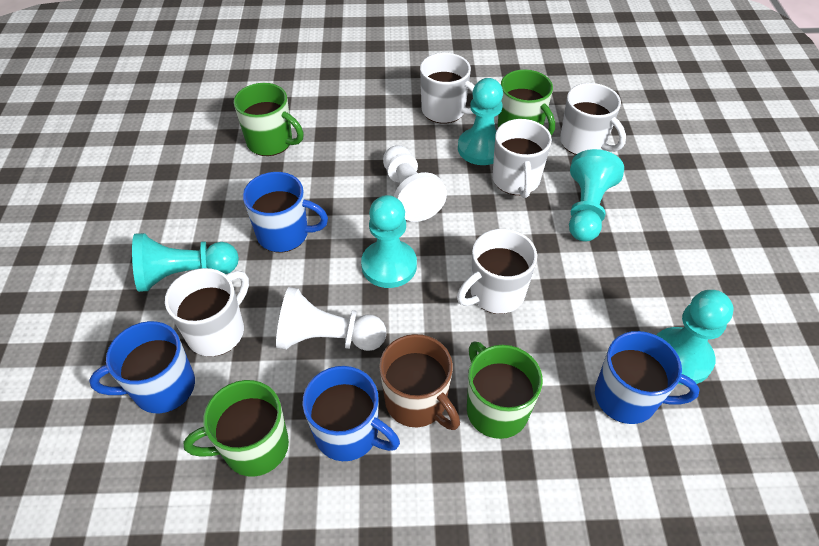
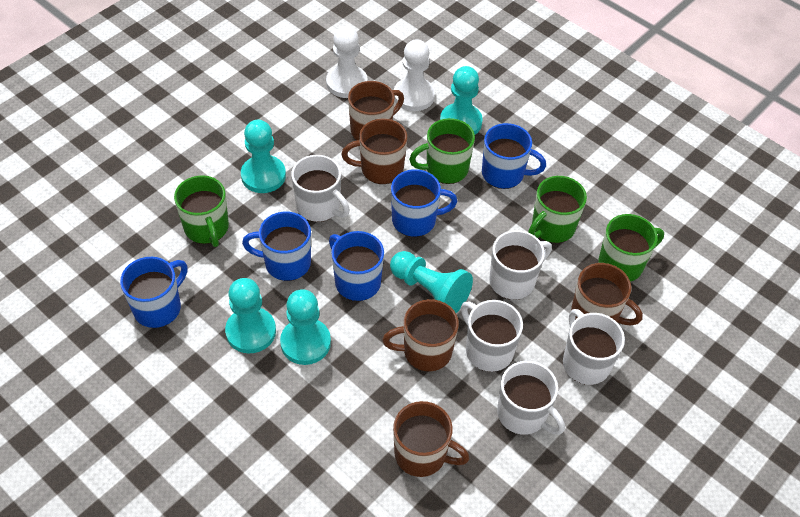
blue mug: [89,321,195,413] [243,172,328,252] [302,366,400,461] [595,331,700,424] = 4 -> [120,257,187,328] [242,211,311,281] [329,231,384,301] [391,169,458,237] [482,123,546,189] = 5
brown mug: [379,334,460,430] = 1 -> [341,118,407,184] [348,81,404,140] [382,299,459,371] [393,401,470,477] [571,263,643,326] = 5

